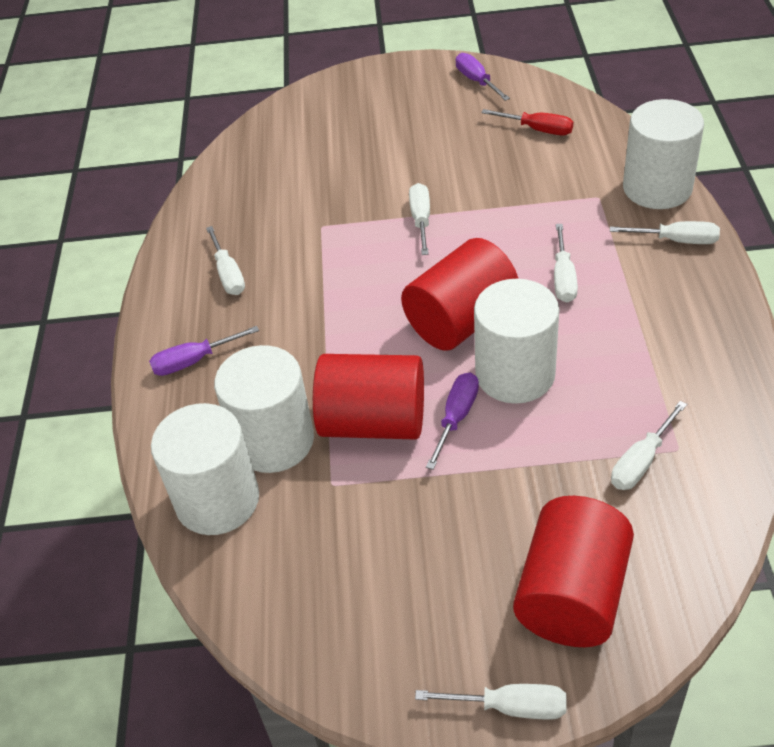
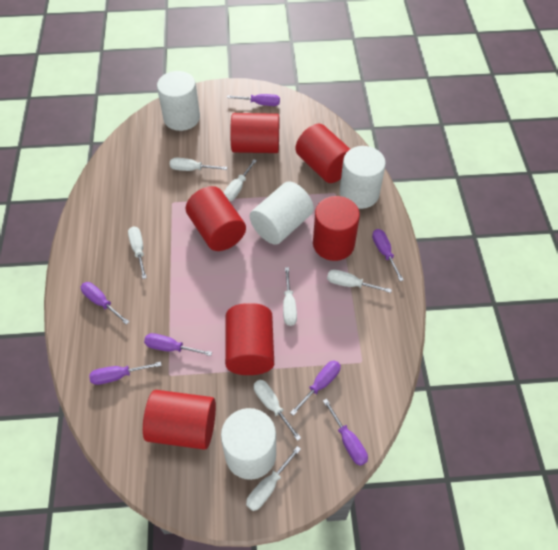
purple screwdriver: [149,326,259,376] [426,373,479,470] [456,53,510,101] = 3 -> [81,282,129,325] [89,362,162,385] [144,333,212,356] [227,94,280,106] [290,361,341,416] [323,399,368,466] [372,229,404,281] = 7
red cylinder: [313,354,424,439] [401,238,518,351] [513,496,634,647] = 3 -> [143,390,216,450] [186,186,246,251] [225,303,274,375] [230,113,279,153] [295,124,350,183] [313,196,360,261] = 6
red screwdriver: [481,109,573,136] = 1 -> none = 0
white screwdriver: [206,226,245,295] [409,183,430,255] [415,684,567,719] [554,224,578,302] [610,221,720,244] [611,401,687,490] = 6 -> [128,226,147,279] [170,158,227,171] [224,159,257,201] [246,446,301,511] [254,380,301,441] [283,267,297,326] [327,269,392,293] = 7

